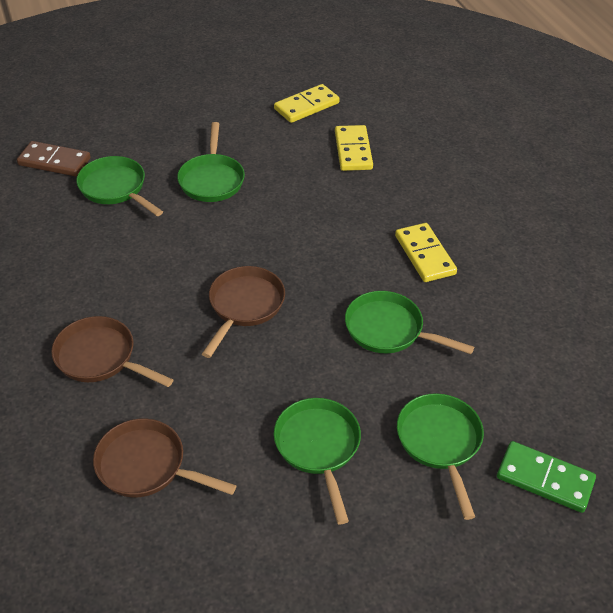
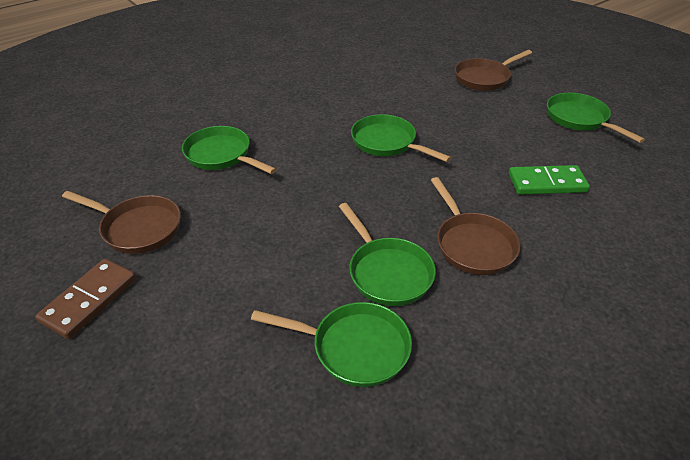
yellow domino: [274,84,340,123] [335,125,373,171] [395,223,457,282] = 3 -> none = 0

